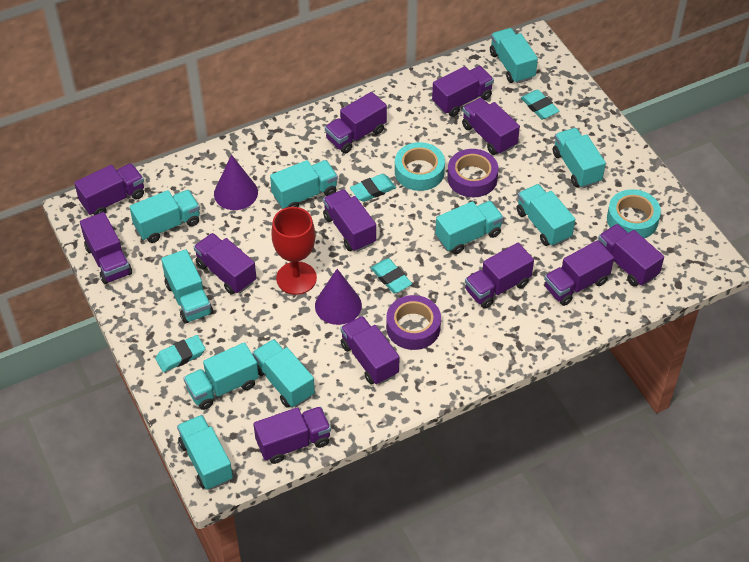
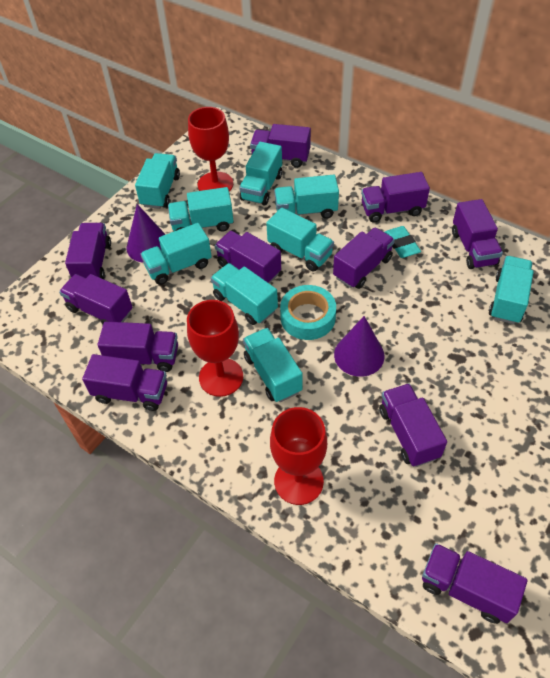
purple tape: [386,295,441,350] [447,149,498,197] = 2 -> none = 0
purple truck: [74,163,144,215] [80,212,132,284] [194,233,256,295] [254,406,331,464] [323,189,376,252] [325,92,387,154] [340,316,399,385] [432,66,494,117] [462,98,520,155] [465,243,534,309] [544,240,614,306] [598,224,664,287] = 12 -> [59,274,133,325] [65,223,111,279] [82,354,167,411] [98,322,178,372] [215,231,281,284] [250,124,311,168] [333,228,395,289] [361,172,430,222] [379,384,447,467] [422,543,527,624] [452,199,503,269] = 11
red goblet: [271,207,317,295] = 1 -> [187,300,243,397] [188,107,233,192] [270,407,327,505] = 3
turquoise eraser: [155,335,205,372] [350,174,396,202] [371,258,412,293] [521,90,559,119] = 4 -> [385,226,421,258] = 1
turquoise tape: [395,142,445,191] [607,189,661,238] = 2 -> [280,285,336,340] = 1
turquoise truck: [129,190,200,243] [161,249,213,324] [177,415,233,490] [183,343,259,410] [252,339,315,408] [270,160,338,209] [435,201,504,254] [490,28,538,84] [516,184,575,246] [553,128,606,188] = 10 -> [135,153,180,209] [140,223,212,285] [168,187,233,231] [211,263,278,325] [239,142,282,206] [243,328,303,402] [266,208,334,271] [274,175,339,219] [489,256,534,324] = 9

